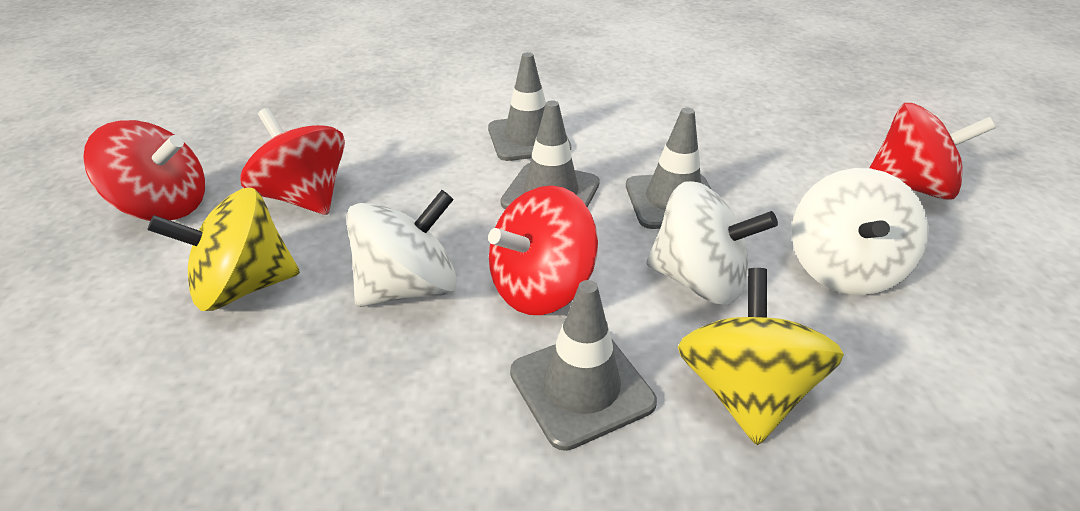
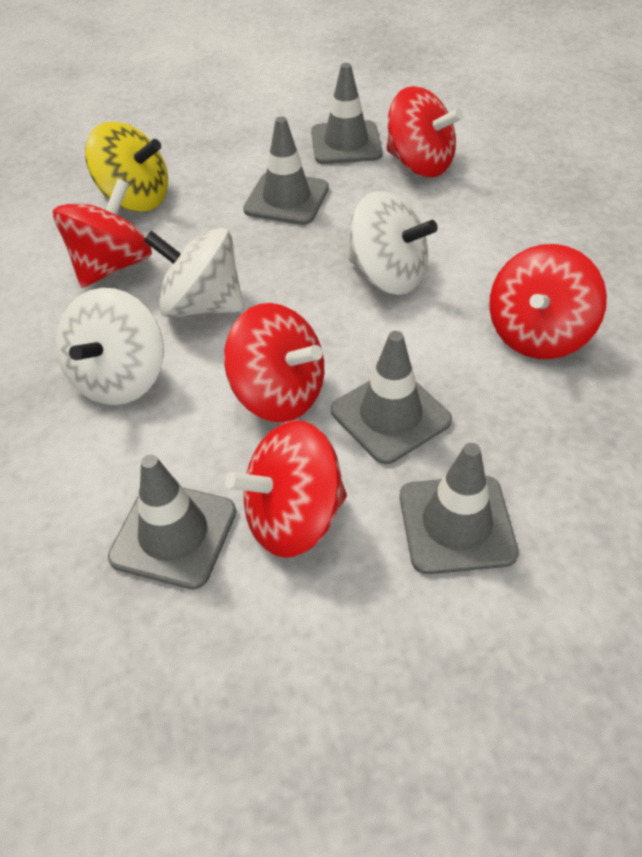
grey traffic cone: [488,52,571,161] [500,100,600,209] [510,280,657,451] [626,108,712,229] = 4 -> [108,454,236,590] [243,116,329,225] [311,63,383,164] [331,331,452,464] [400,443,519,574] = 5
red spinning top: [83,120,205,221] [241,108,345,215] [488,185,598,315] [870,103,996,200] = 4 -> [53,179,152,288] [224,303,324,422] [225,421,347,558] [387,86,463,177] [489,244,607,359] = 5
yellow spinning top: [147,188,300,311] [678,268,844,445] = 2 -> [85,122,168,212] = 1

